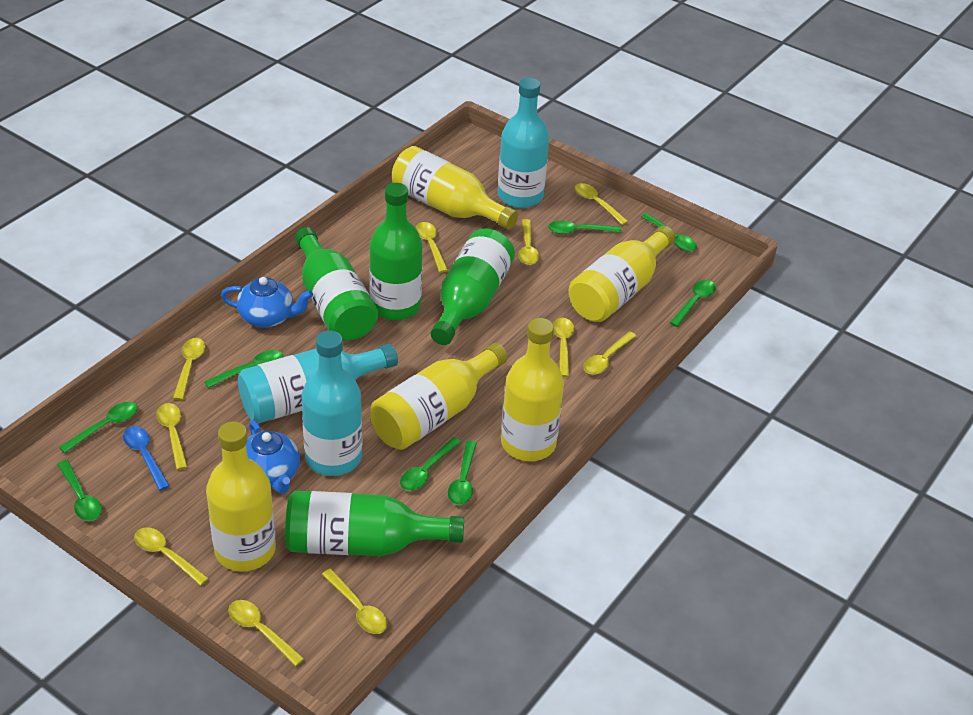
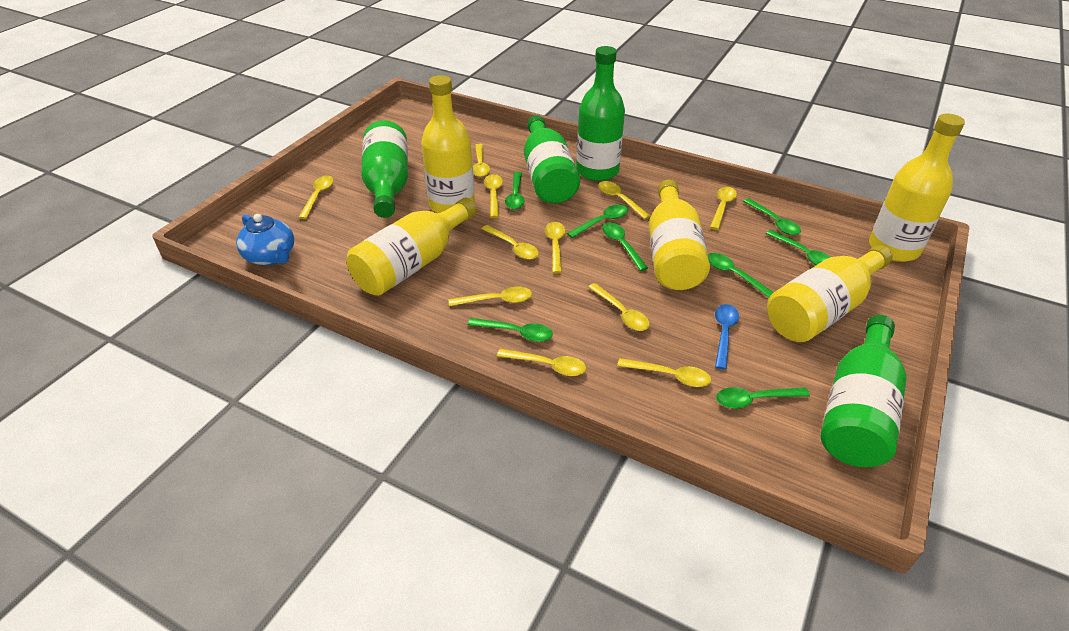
blue teapot: [221,277,313,328] [246,420,300,494] = 2 -> [236,214,294,265] = 1
turquoise bottle: [238,344,398,424] [301,330,362,476] [498,78,549,208] = 3 -> none = 0
yellow spoon: [134,527,209,586] [156,403,187,470] [173,338,205,400] [228,600,304,666] [322,569,387,634] [416,222,448,273] [518,219,539,265] [553,318,574,377] [575,183,629,225] [583,331,636,375] = 10 -> [298,176,334,219] [449,287,532,306] [473,144,490,177] [482,225,539,260] [484,174,503,218] [497,349,586,376] [545,222,566,274] [588,283,650,331] [598,181,650,219] [617,358,711,387] [710,187,737,230] = 11

